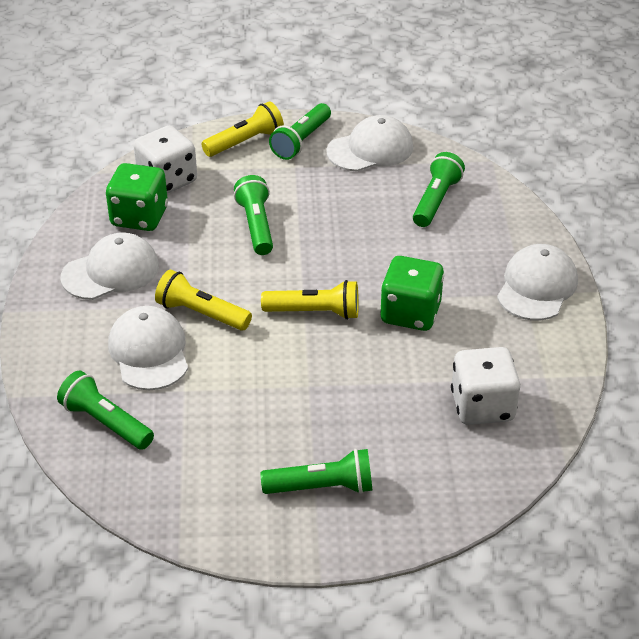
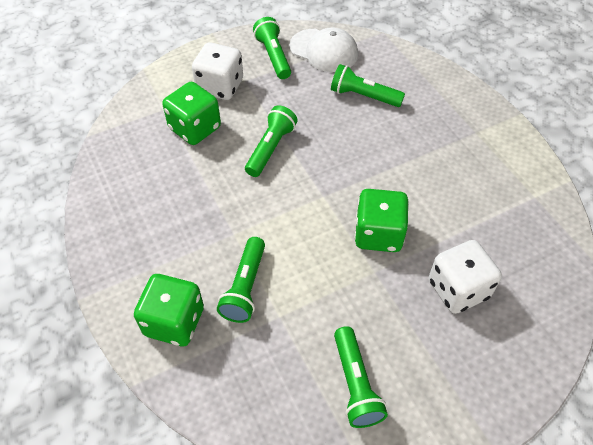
green dice: [106,163,168,231] [380,256,444,331] = 2 -> [134,274,204,346] [162,82,221,145] [354,189,409,252] = 3
white cap: [61,232,159,300] [108,306,188,390] [326,115,413,172] [497,244,578,321] = 4 -> [289,27,358,72] = 1
yellow flashlight: [155,269,252,331] [201,101,284,157] [261,280,359,320] = 3 -> none = 0

